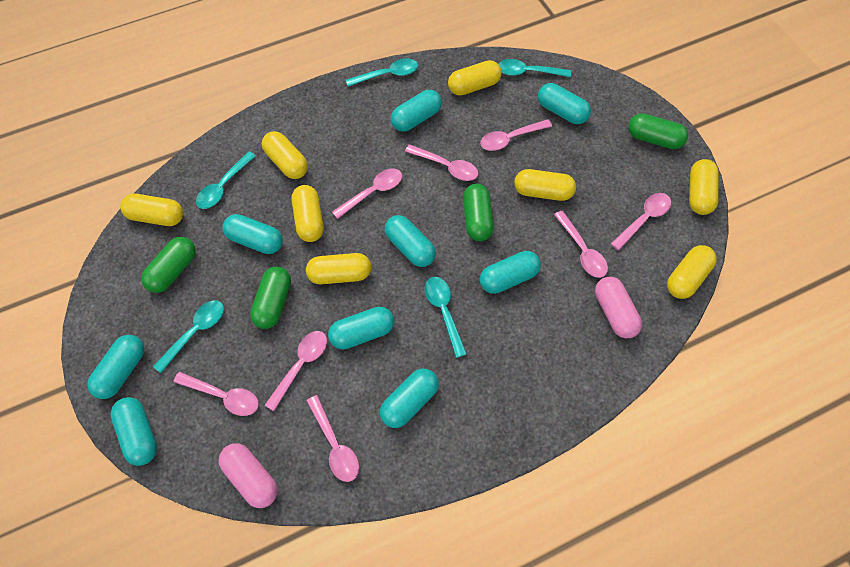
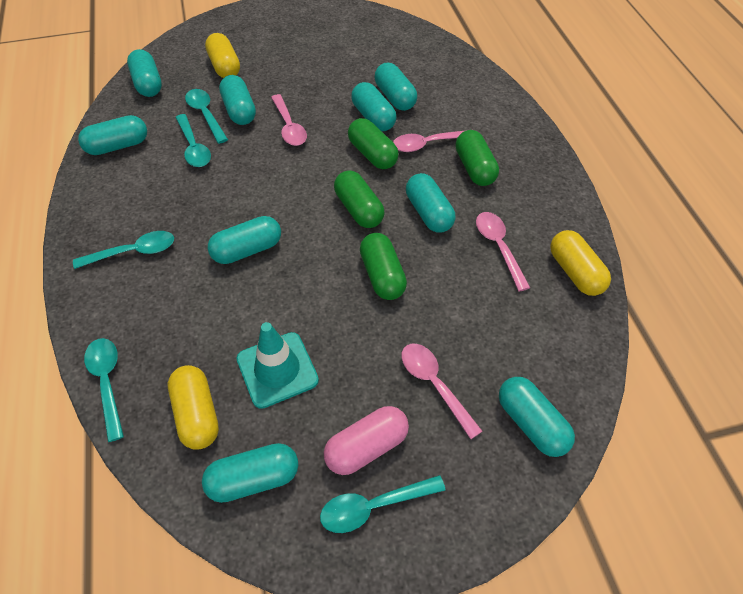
pink capsule: [218,443,278,508] [595,277,642,338] = 2 -> [324,406,409,475] = 1
pink spoon: [174,372,259,416] [265,331,327,411] [307,395,359,482] [332,168,402,219] [405,144,478,181] [480,119,552,151] [554,210,608,278] [611,193,671,250] = 8 -> [271,94,307,146] [393,130,467,152] [402,344,482,439] [476,212,530,291] = 4
turquoise traffic cone: none = 0 -> [237,322,319,409] = 1
yellow capsule: [120,194,183,226] [262,131,308,179] [292,185,324,242] [306,253,371,284] [448,60,502,96] [514,169,576,201] [667,245,717,299] [689,159,719,215] = 8 -> [168,365,219,450] [205,33,240,78] [550,230,611,296] = 3

